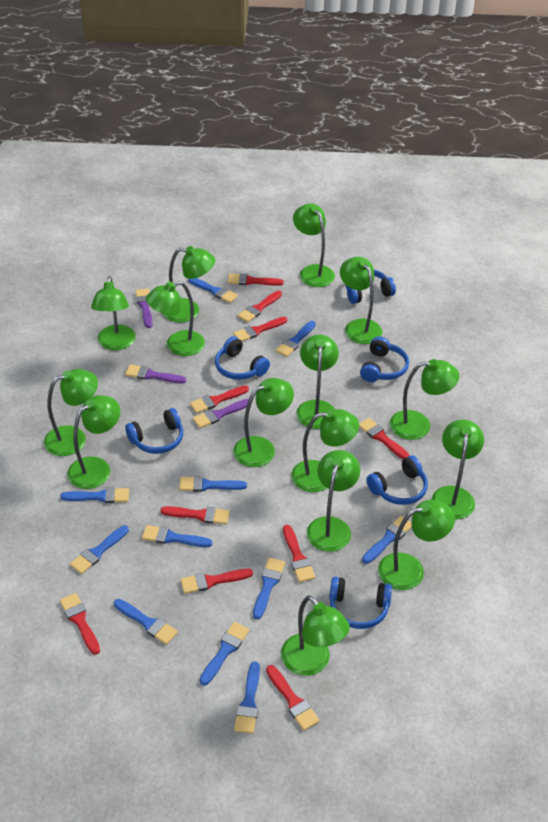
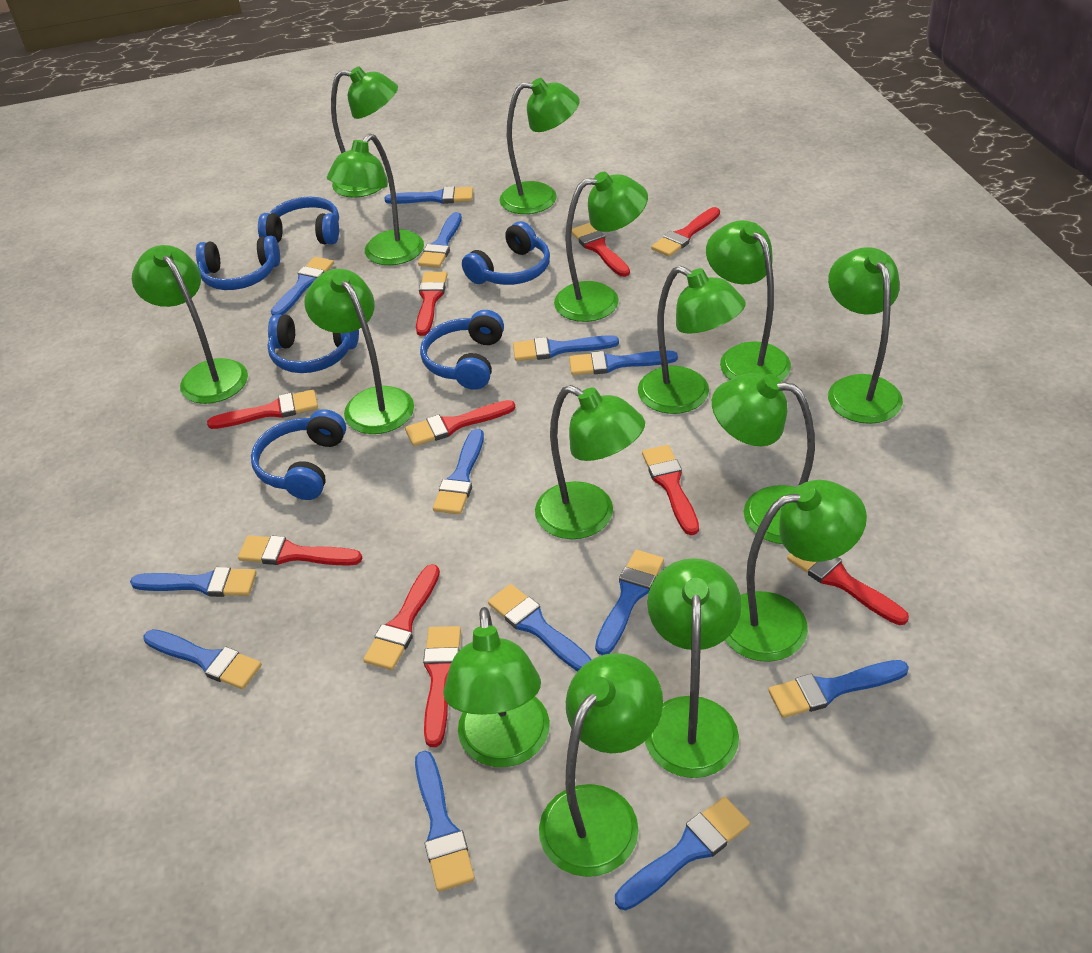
blue brush: [60,487,129,503] [70,525,129,574] [114,599,178,645] [142,525,213,547] [179,476,247,492] [188,278,238,303] [200,622,249,686] [234,662,260,734] [253,558,285,619] [276,321,316,357] [362,516,412,564] = 11 -> [130,567,257,597] [143,629,262,689] [271,257,334,316] [384,186,473,204] [415,751,475,892] [418,212,462,268] [433,429,484,515] [488,584,591,671] [513,335,619,361] [569,350,678,375] [595,550,664,655] [615,797,750,910] [768,660,909,718] = 13
purple brush: [125,364,186,383] [135,288,153,328] [193,399,249,428] = 3 -> none = 0

